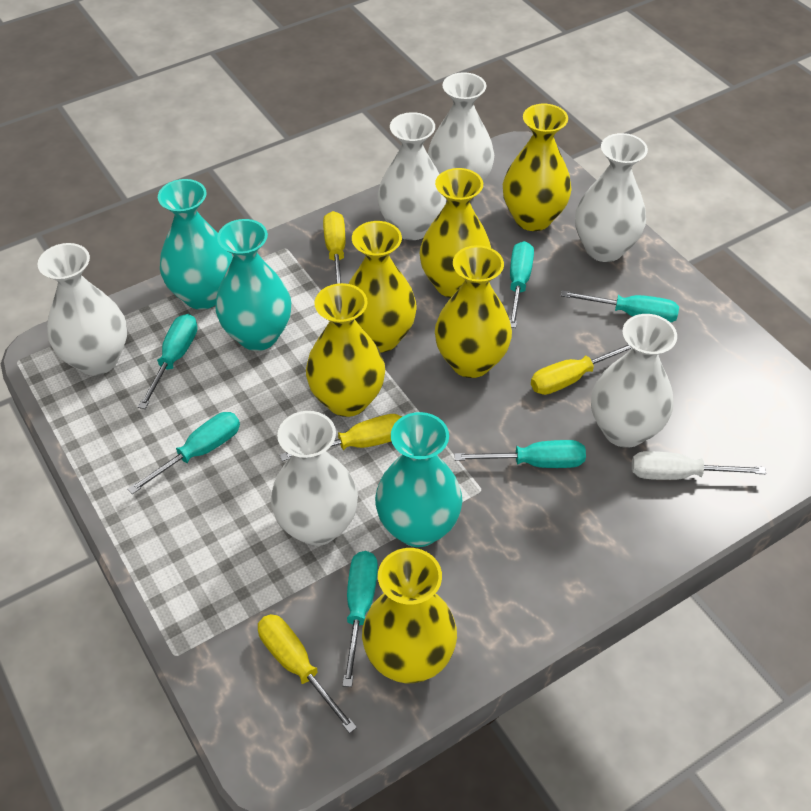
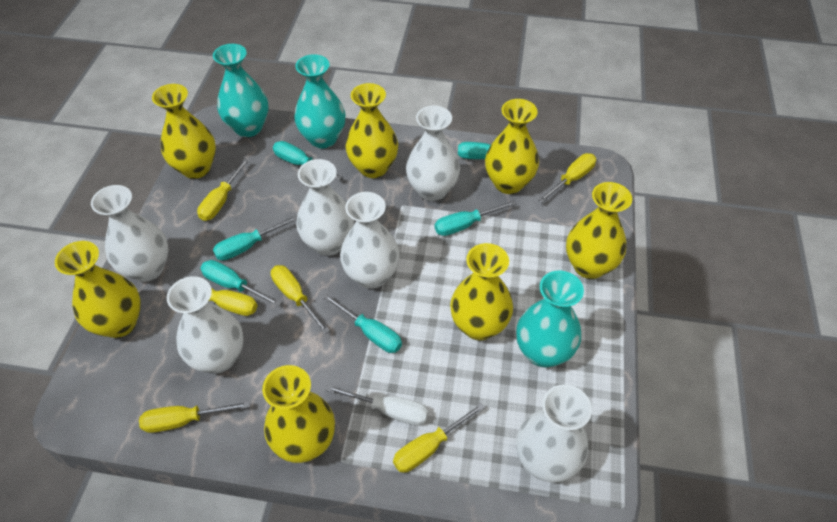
yellow screwdriver: [258,614,357,733] [280,414,402,461] [323,211,345,284] [531,344,632,395] = 4 -> [139,401,250,433] [168,280,257,316] [197,158,249,221] [271,265,330,334] [393,403,485,473] [538,153,596,203] = 6
yellow vase: [306,283,385,417] [348,221,417,353] [362,548,457,683] [420,168,491,298] [435,245,512,378] [503,104,572,231] = 6 -> [55,241,141,338] [152,84,216,179] [262,365,335,463] [346,83,398,178] [450,243,513,340] [485,99,539,194] [566,182,632,279] = 7

